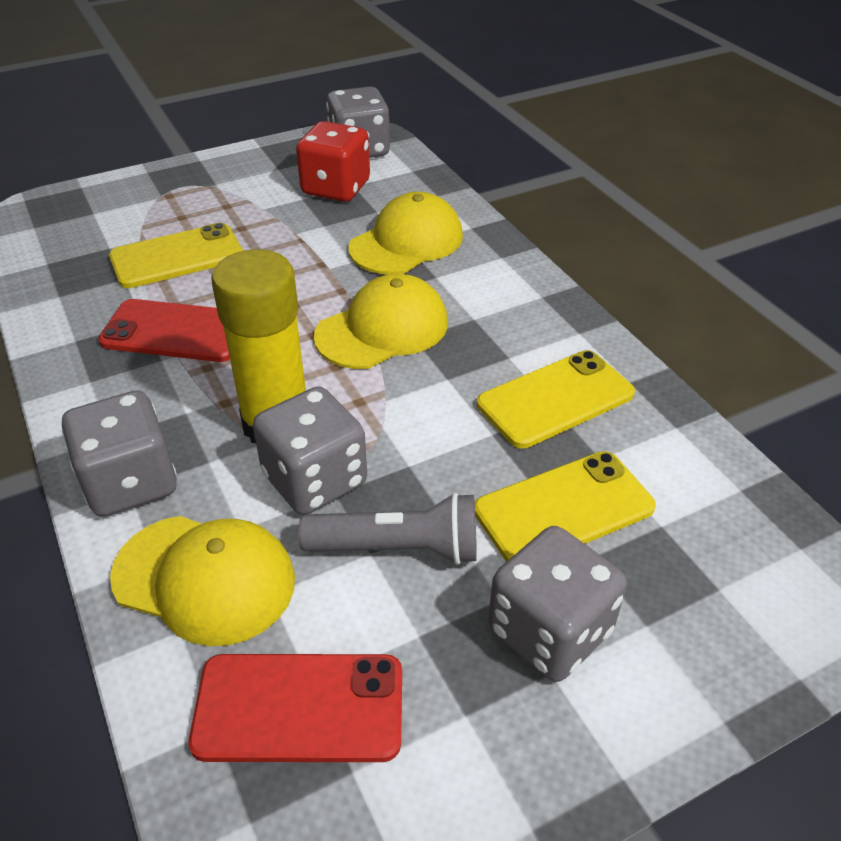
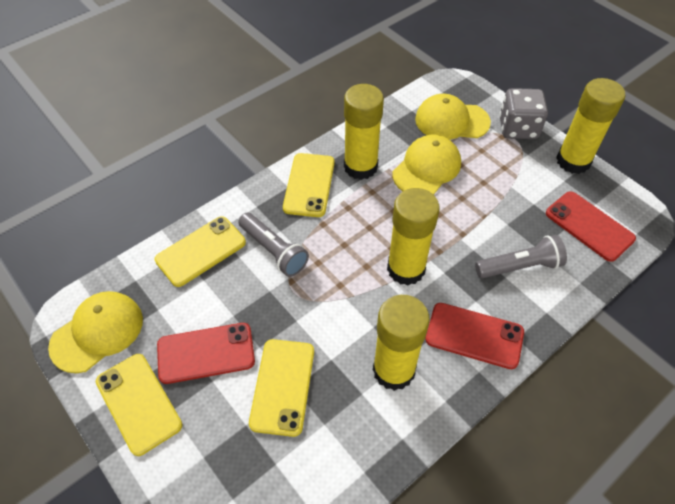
grey dice: [62,391,177,517] [253,387,367,515] [326,87,390,158] [488,526,627,682] = 4 -> [499,88,548,139] = 1
grey flashlight: [298,493,477,565] = 1 -> [238,213,309,277] [475,235,567,278] = 2
red dice: [296,121,370,202] = 1 -> none = 0
red phone: [98,299,230,362] [189,654,402,762] = 2 -> [157,323,255,384] [425,303,524,369] [546,191,636,262] = 3
yellow glue stick: [211,249,306,443] = 1 -> [344,84,384,180] [373,295,430,391] [387,188,440,285] [556,78,625,174] = 4
yellow phone: [109,223,243,288] [475,451,656,562] [477,350,635,449] = 3 -> [96,354,182,456] [155,216,246,287] [249,339,314,437] [283,153,335,217] = 4

